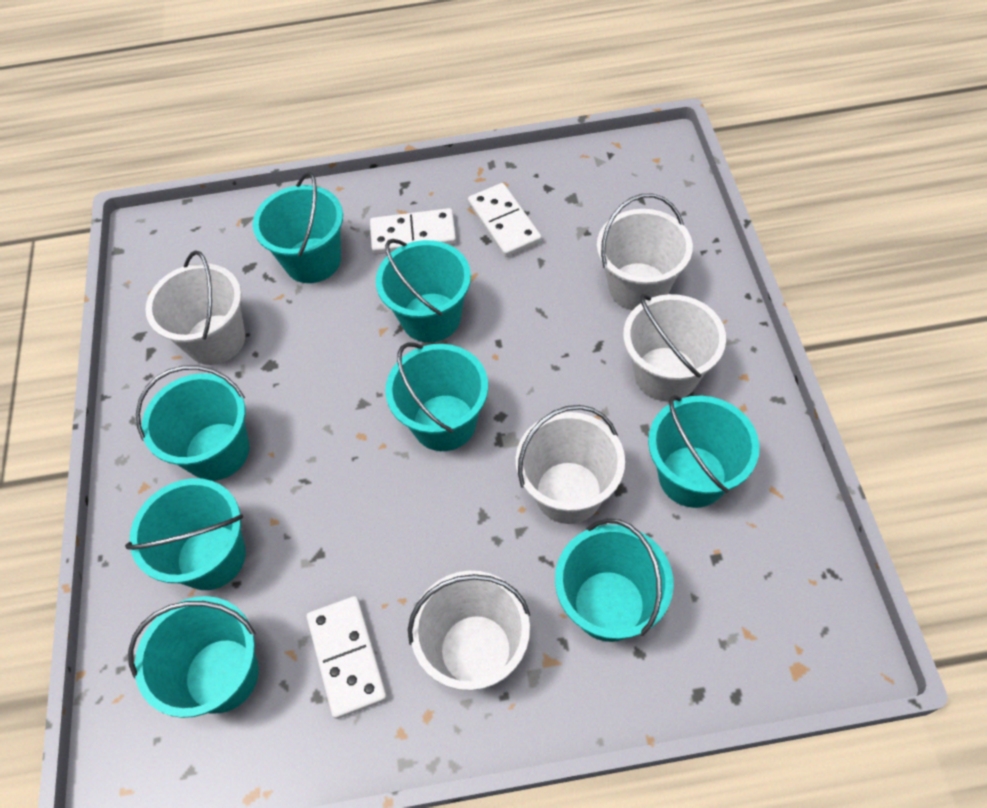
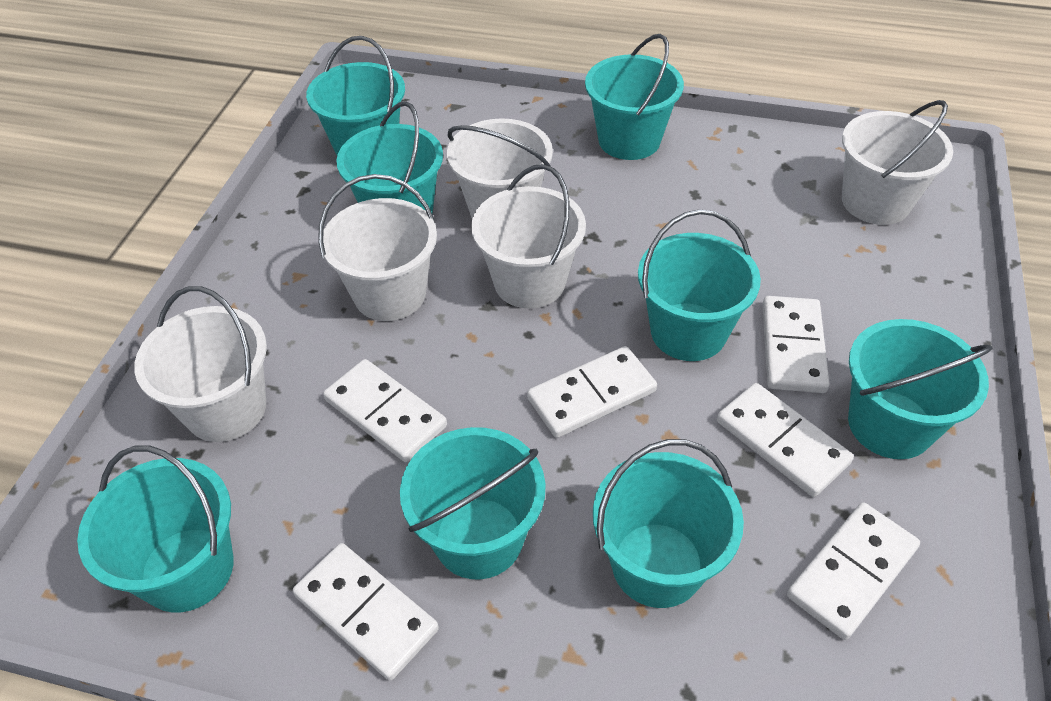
white domino: [307,596,387,719] [370,208,456,254] [468,183,542,257] = 3 -> [293,543,439,681] [323,359,447,462] [527,346,657,438] [717,383,854,497] [762,296,830,393] [787,502,920,640] = 6

